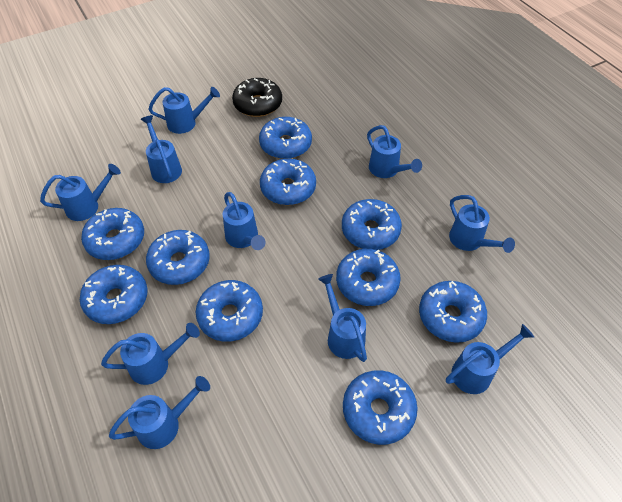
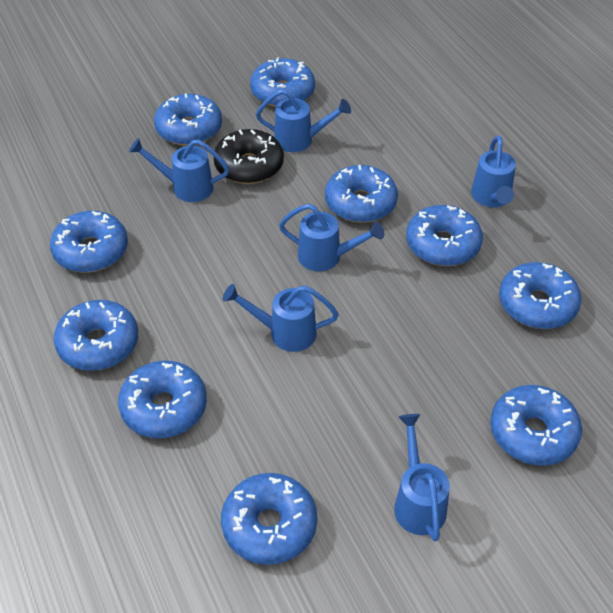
blue watering can: [40,164,121,221] [101,323,200,385] [109,376,210,449] [141,115,182,183] [148,87,220,134] [223,192,266,250] [318,274,367,362] [367,125,422,178] [446,324,534,394] [449,195,515,253] = 10 -> [129,138,229,202] [223,284,339,352] [256,89,351,152] [279,204,384,271] [394,414,450,541] [471,135,516,207] = 6

